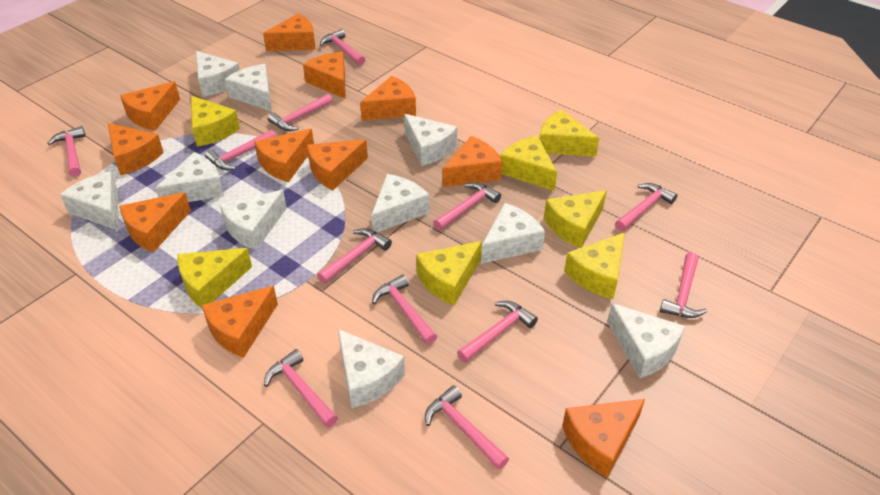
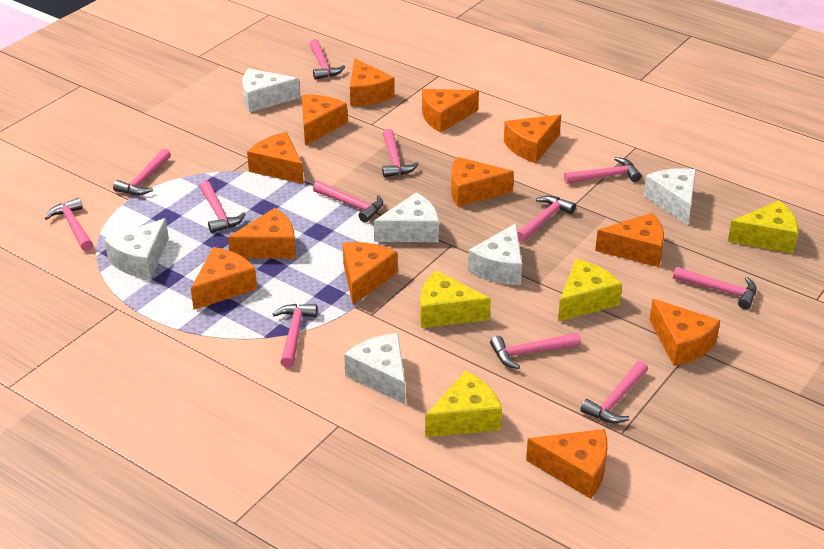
orange cheese: [108,123,164,175] [119,192,191,252] [120,81,180,131] [201,286,278,358] [254,129,314,182] [263,13,315,51] [303,52,346,99] [307,139,368,190] [360,76,416,120] [443,136,502,187] [562,399,645,478] = 11 -> [191,247,257,310] [228,208,296,259] [247,132,304,184] [302,95,347,145] [343,242,397,305] [350,58,395,106] [422,89,479,133] [451,157,514,207] [504,115,561,163] [526,429,608,499] [595,213,664,267] [650,299,720,366] = 12
white cheese: [60,172,118,230] [155,152,224,202] [196,51,240,97] [219,190,287,250] [225,64,272,111] [338,329,405,408] [371,174,429,233] [404,114,457,166] [481,203,545,264] [607,303,685,378] = 10 -> [105,218,169,279] [243,68,300,112] [344,333,405,404] [374,192,439,242] [468,223,522,285] [643,168,696,225] = 6
yellow cheese: [177,248,252,308] [191,96,240,147] [416,241,482,306] [500,136,557,191] [540,110,599,157] [544,190,607,248] [564,232,625,299] = 7 -> [420,271,491,328] [425,371,502,437] [558,259,622,322] [728,201,798,254] = 4

